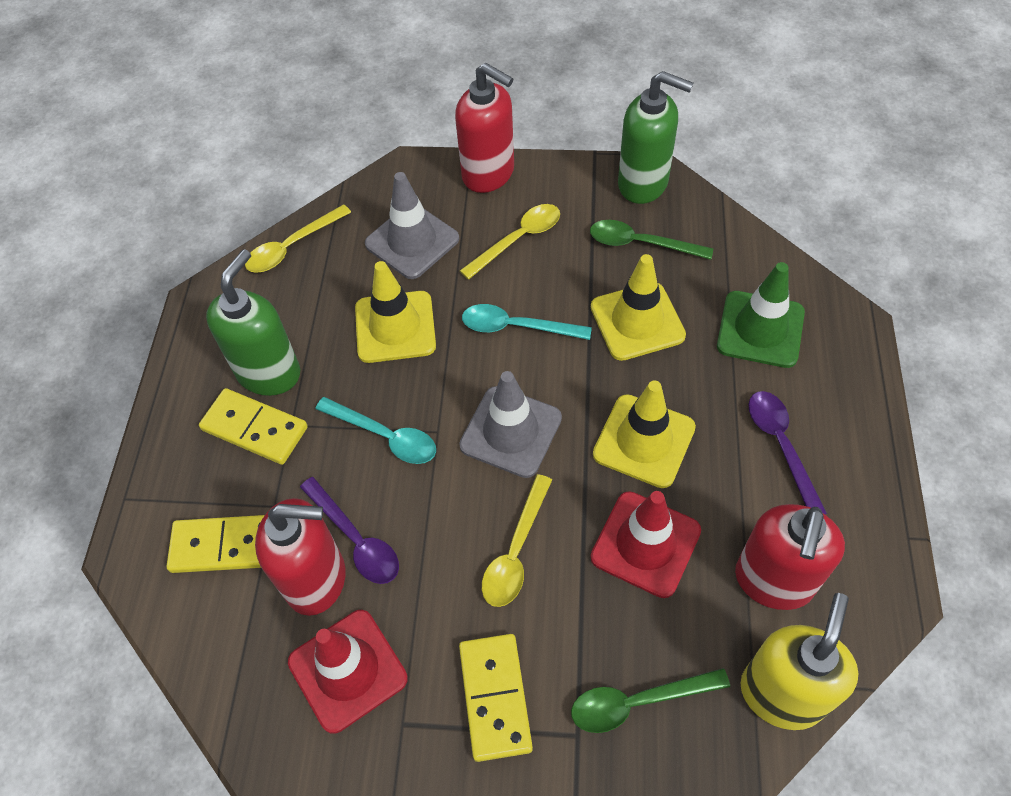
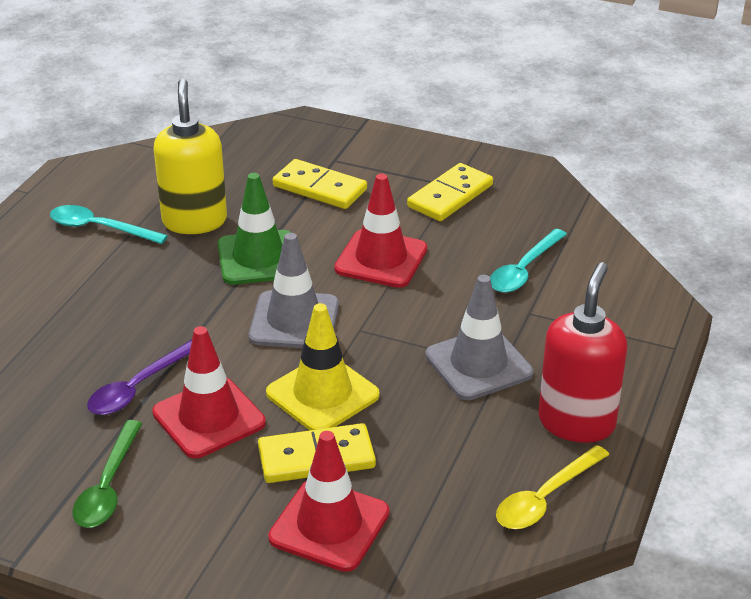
green soap dispenser: [206,249,300,396] [618,71,693,204] = 2 -> none = 0
green spoon: [571,668,730,733] [590,220,713,260] = 2 -> [72,420,143,528] = 1
purple spoon: [300,477,399,584] [748,391,827,514] = 2 -> [87,340,192,415] = 1
red soap dispenser: [255,498,346,616] [455,63,514,193] [735,504,845,610] = 3 -> [538,262,627,443] = 1
red traffic cone: [288,610,408,734] [591,491,701,598] = 2 -> [152,326,266,458] [268,431,390,572] [334,173,427,288] = 3
yellow spoon: [245,204,351,273] [460,204,560,280] [482,474,552,607] = 3 -> [496,445,609,529] = 1
yellow traffic cone: [355,261,436,363] [591,254,686,361] [593,380,696,488] = 3 -> [266,303,380,430] = 1

